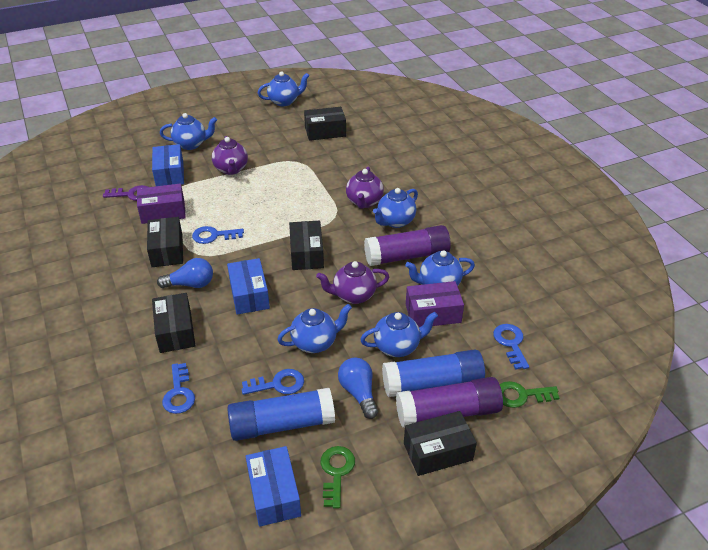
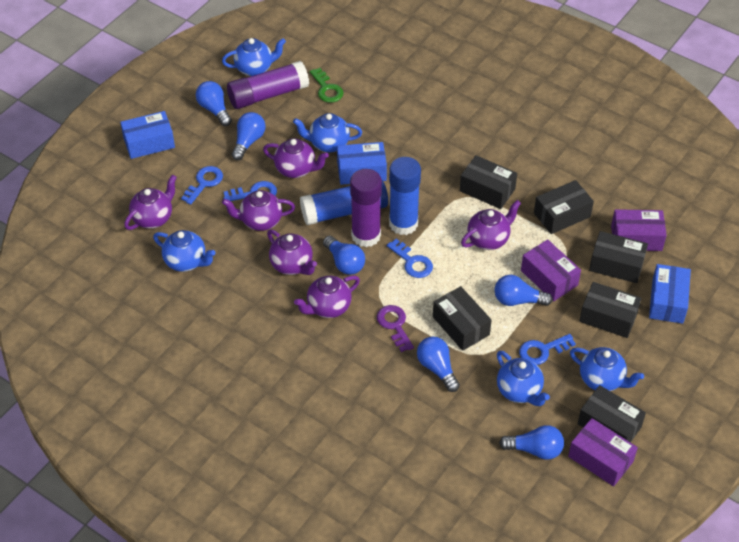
black box: [147,217,183,267] [152,293,195,353] [289,220,324,270] [304,107,346,141] [404,411,477,476] = 5 -> [433,286,492,351] [460,155,517,209] [534,180,594,234] [577,385,646,442] [579,282,641,338] [589,231,648,283] = 6
blue light bulb: [157,258,213,288] [338,358,378,419] = 2 -> [196,81,232,126] [232,112,266,160] [323,236,365,275] [417,336,460,392] [494,275,553,306] [499,425,564,460] = 6
blue teapot: [160,113,217,150] [258,72,310,106] [277,304,352,353] [360,312,438,357] [373,188,418,228] [405,250,475,286] = 6 -> [153,230,215,272] [222,38,286,76] [293,113,362,153] [497,351,550,406] [570,347,644,391] = 5
green key: [320,446,355,509] [500,381,559,408] = 2 -> [310,68,344,103] = 1
purple box: [137,183,186,224] [406,281,464,327] = 2 -> [521,239,581,301] [568,418,638,486] [611,209,667,251] = 3
purple teapot: [212,136,248,175] [316,261,389,304] [346,166,384,209] = 3 -> [124,175,177,230] [222,190,295,231] [263,138,329,178] [267,229,317,275] [294,275,360,318] [461,200,521,250] = 6

